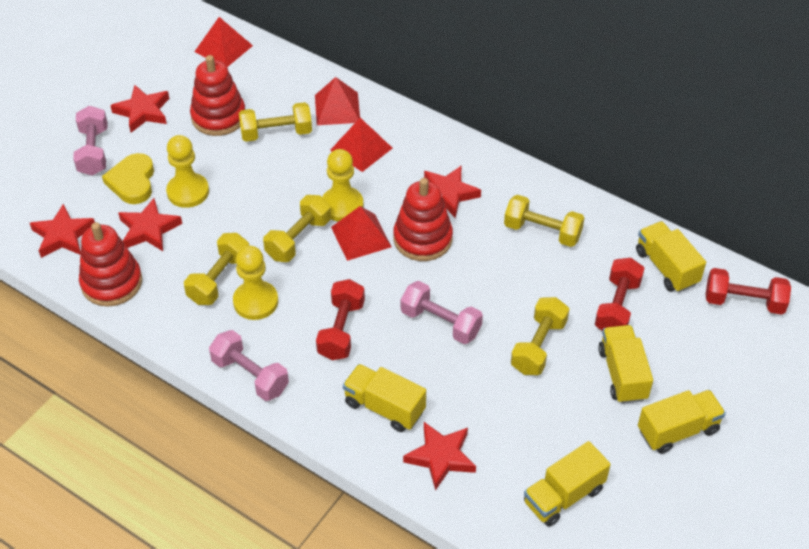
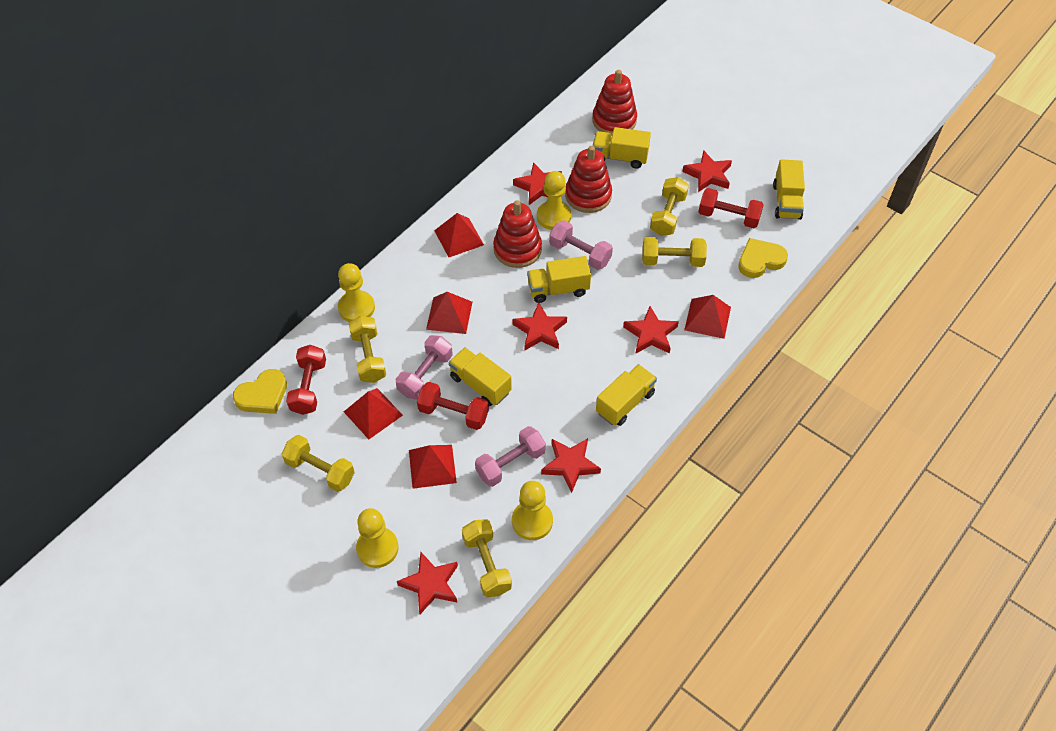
red pyramid: [194,17,253,67] [315,77,360,125] [330,118,392,172] [331,206,392,261] = 4 -> [344,388,403,439] [409,445,457,489] [426,292,472,334] [434,213,484,257] [684,295,731,339] = 5
red star: [30,204,95,258] [110,85,169,133] [118,198,182,251] [403,422,476,491] [424,166,481,218] = 5 -> [397,552,458,614] [513,162,562,205] [513,303,567,350] [541,438,601,493] [623,306,679,354] [682,150,732,192] = 6
yellow heart: [102,153,154,204] = 1 -> [233,369,287,414] [738,238,788,278] = 2
yellow pawn: [166,135,209,208] [233,246,278,320] [322,149,363,222] = 3 -> [338,263,375,322] [356,508,399,568] [512,481,553,540] [537,171,571,230] = 4

